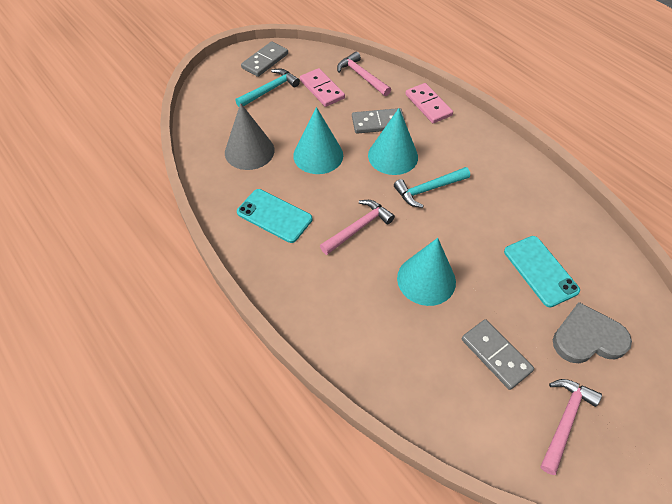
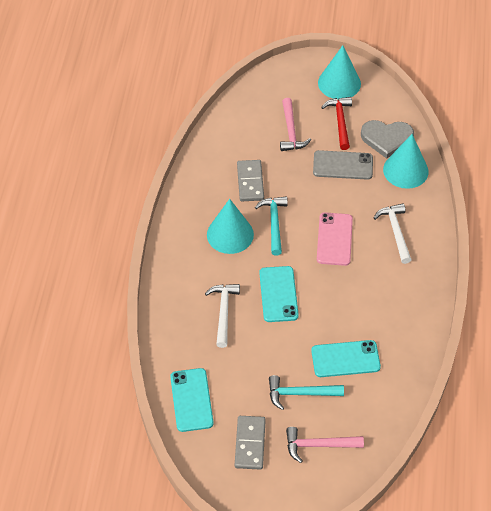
grey cone: [225,103,274,170] = 1 -> none = 0
grey domino: [241,41,288,77] [352,108,405,134] [462,319,534,390] = 3 -> [235,416,266,470] [237,160,264,201] = 2
grey phone: none = 0 -> [313,150,373,180] = 1
pink domino: [300,68,345,107] [405,83,453,123] = 2 -> none = 0
pink hammer: [320,200,395,255] [337,52,391,96] [541,379,602,475] = 3 -> [280,98,311,151] [286,427,364,463] = 2
pink phone: none = 0 -> [317,212,353,266] = 1
red hammer: none = 0 -> [321,97,352,150] = 1
turquoise phone: [237,189,312,243] [504,236,580,307] = 2 -> [170,368,213,432] [259,266,299,322] [311,340,381,377] = 3
white hammer: none = 0 -> [205,284,240,348] [374,203,412,264] = 2

